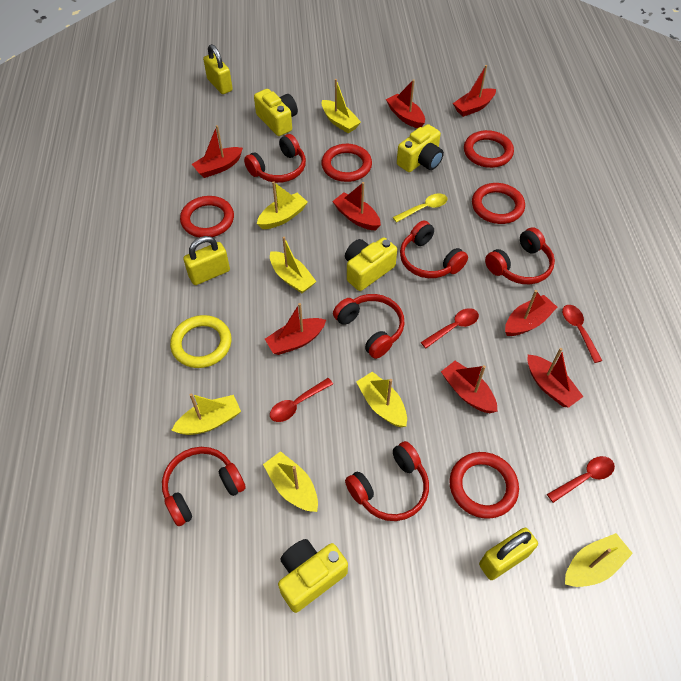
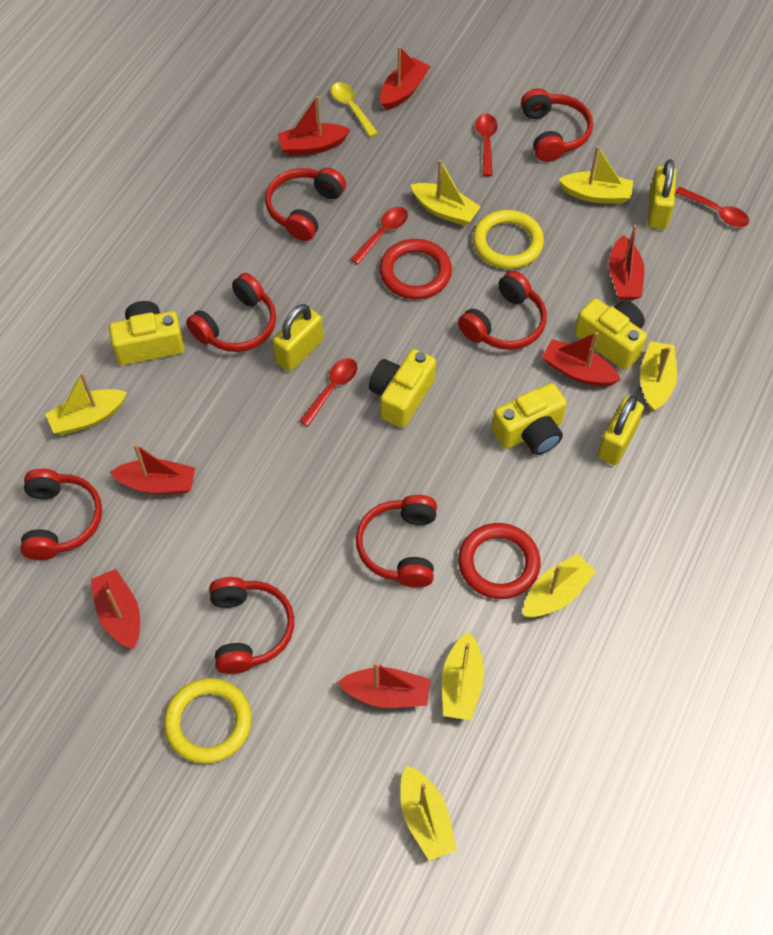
red boat: [192,125,243,178] [265,303,326,355] [332,182,381,230] [386,79,425,128] [441,361,497,413] [453,65,496,117] [505,290,558,336] [528,348,583,407] = 8 -> [90,569,140,649] [110,444,195,494] [278,96,351,156] [337,662,430,708] [380,46,430,110] [542,332,621,387] [609,225,644,300] = 7
red headphones: [162,447,246,526] [244,134,306,183] [333,294,405,359] [345,441,429,521] [400,221,468,278] [485,227,555,284] = 6 -> [20,469,102,560] [186,273,276,352] [209,577,294,674] [265,167,346,241] [356,495,437,588] [458,271,547,350] [521,88,593,162] = 7
red ring: [180,196,234,237] [321,144,372,182] [450,452,519,519] [464,130,514,168] [472,183,525,224] = 5 -> [380,239,452,299] [458,523,541,599] = 2
yellow ring: [170,315,232,368] = 1 -> [164,678,252,764] [473,210,544,269] = 2

